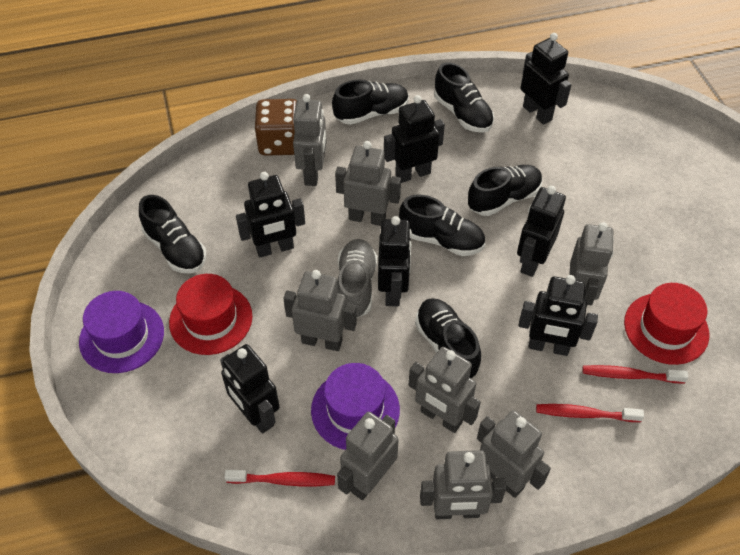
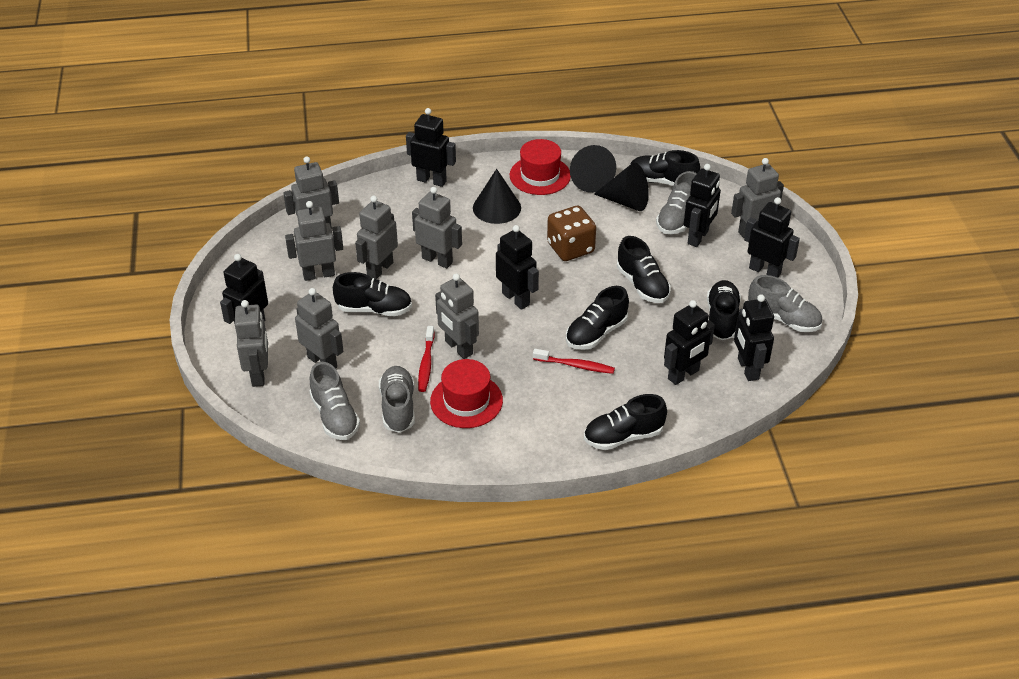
black cone: none = 0 -> [473,169,521,224] [570,145,616,193] [594,163,649,211] = 3
grey shoe: [337,239,377,318] = 1 -> [309,362,360,440] [379,366,415,433] [656,171,697,234] [748,275,822,332] = 4
purple hat: [79,291,164,373] [311,363,400,450] = 2 -> none = 0
red toothbrush: [224,470,335,486] [536,404,644,422] [583,365,688,383] = 3 -> [418,326,434,392] [533,349,615,374] = 2

